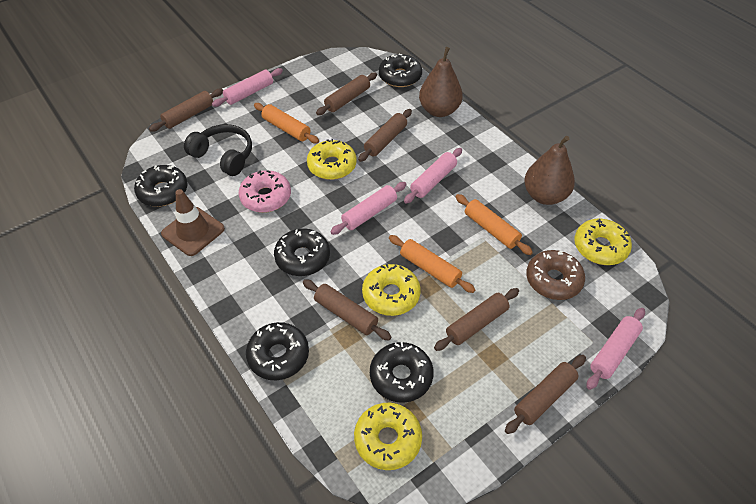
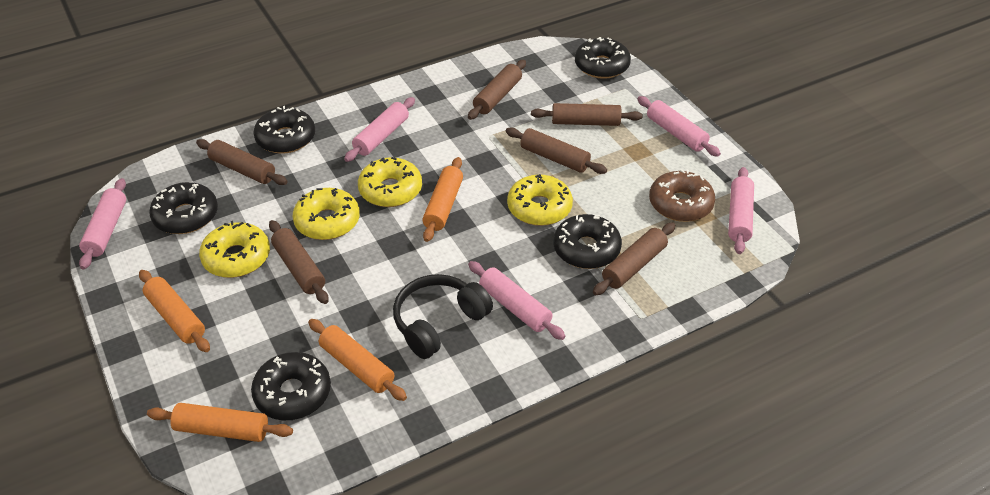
brown pear: [419,47,463,117] [524,136,575,205] = 2 -> none = 0
brown traffic cone: [161,189,225,256] = 1 -> none = 0
orange rolling pin: [254,103,319,144] [389,235,476,293] [455,194,533,255] = 3 -> [139,270,210,352] [147,403,293,442] [308,319,407,401] [423,157,463,242] = 4
pink donut: [238,170,291,213] = 1 -> none = 0
pink rolling pin: [212,68,283,107] [330,182,407,235] [404,148,462,204] [587,308,645,390] = 4 -> [79,178,126,269] [344,97,415,162] [468,261,565,340] [637,96,721,157] [728,167,754,254] = 5

